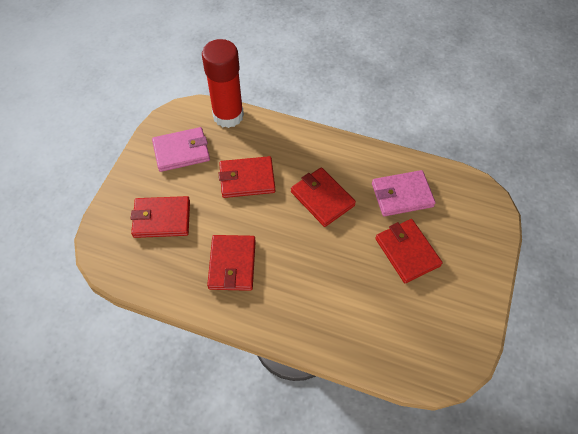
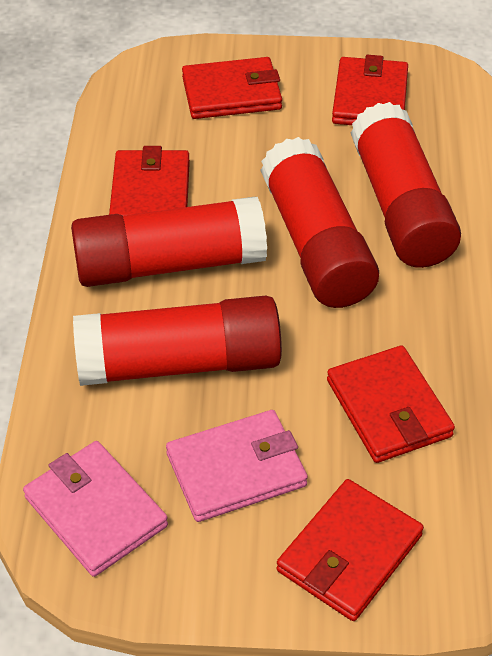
red glue stick: [202,39,244,128] = 1 -> [71,196,267,287] [73,296,282,386] [260,137,379,308] [351,102,461,268] = 4

